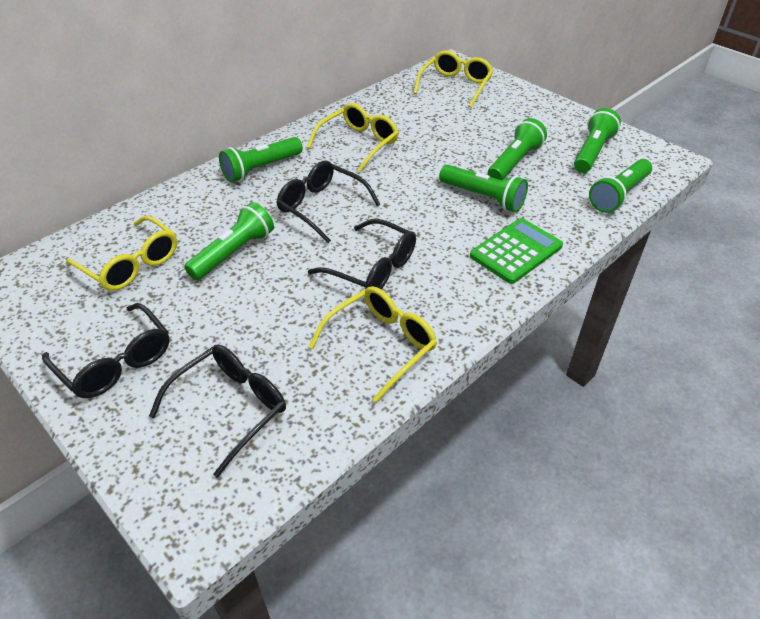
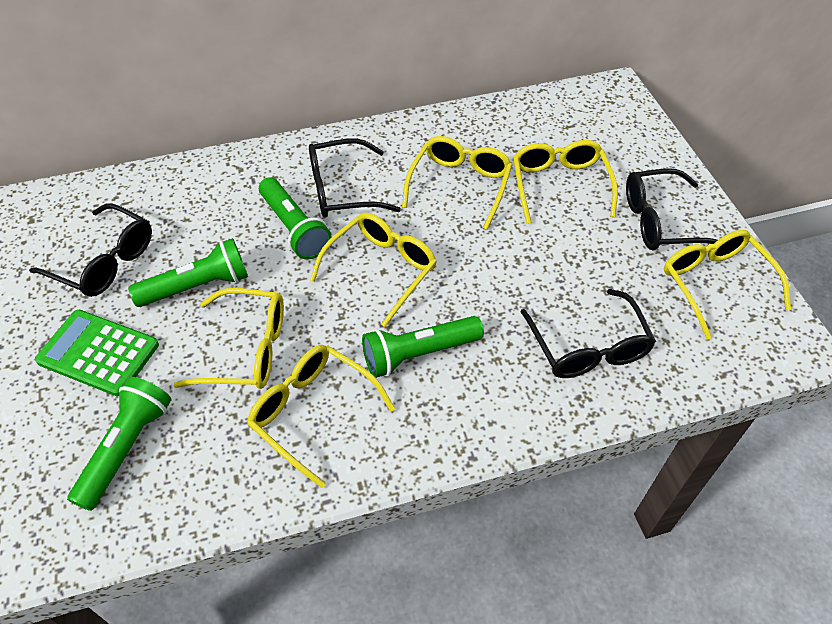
green flashlight: [184,202,274,280] [219,137,303,183] [439,165,528,212] [488,118,547,180] [574,108,621,173] [589,159,652,213] = 6 -> [67,377,171,511] [128,238,248,307] [259,177,331,259] [362,316,484,378] = 4
yellow glasses: [66,216,177,291] [307,103,399,172] [309,286,437,403] [414,50,493,108] = 4 -> [173,288,284,389] [247,345,395,488] [310,212,437,327] [402,136,512,230] [513,140,618,224] [664,230,791,339] = 6

